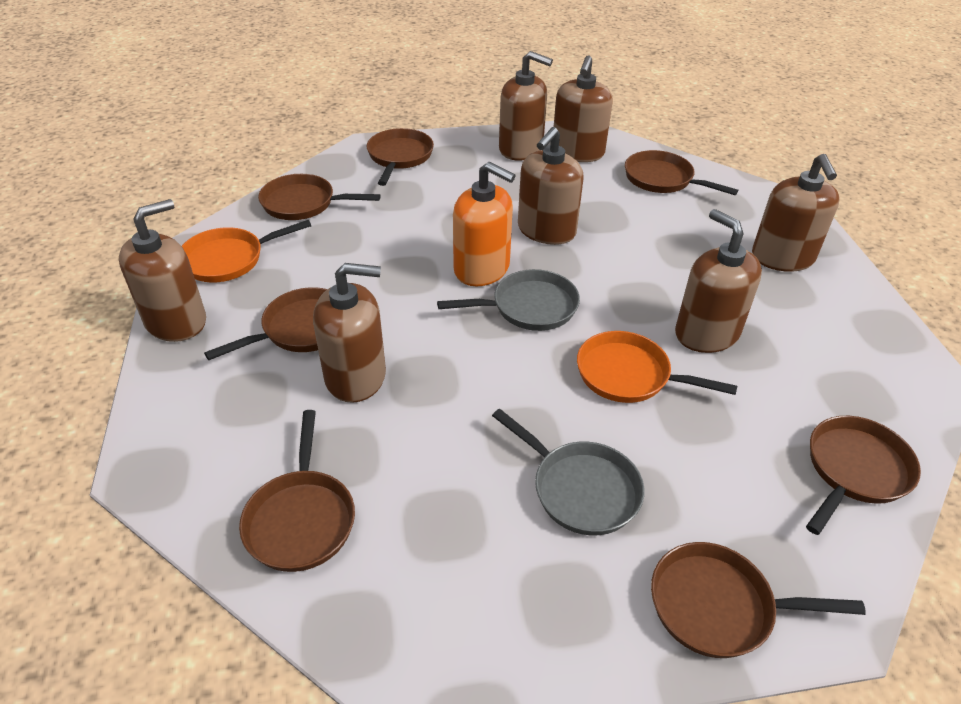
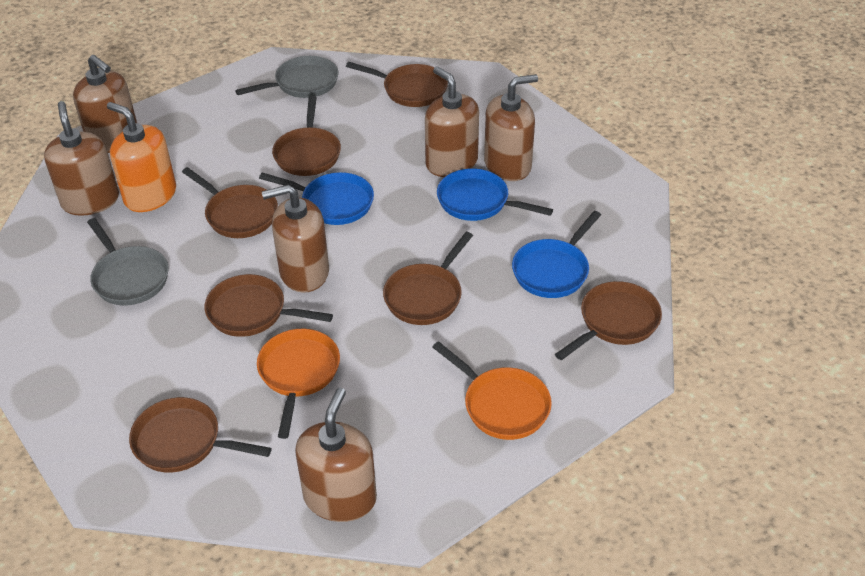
blue pan: none = 0 -> [259,172,374,225] [437,168,553,221] [512,211,601,298] = 3
brown soap dispenser: [119,199,206,342] [313,263,386,403] [499,51,553,161] [518,127,584,245] [554,56,613,162] [675,209,762,353] [752,154,839,272] = 7 -> [44,101,119,216] [73,55,137,153] [262,185,329,293] [295,388,377,522] [425,66,479,177] [484,74,538,181] = 6

